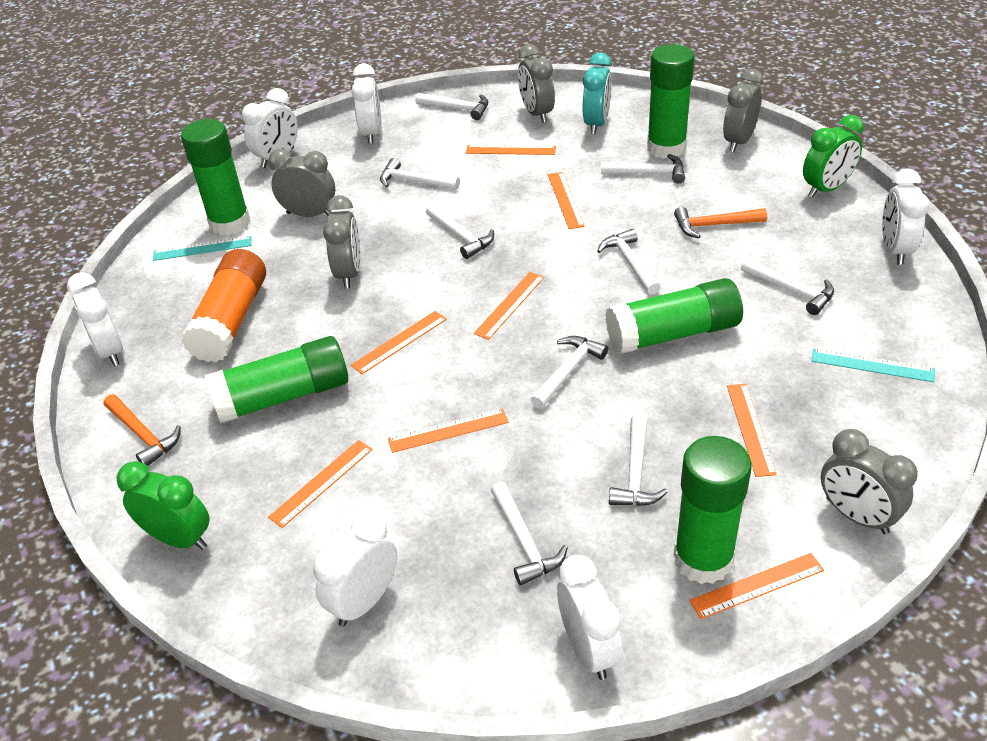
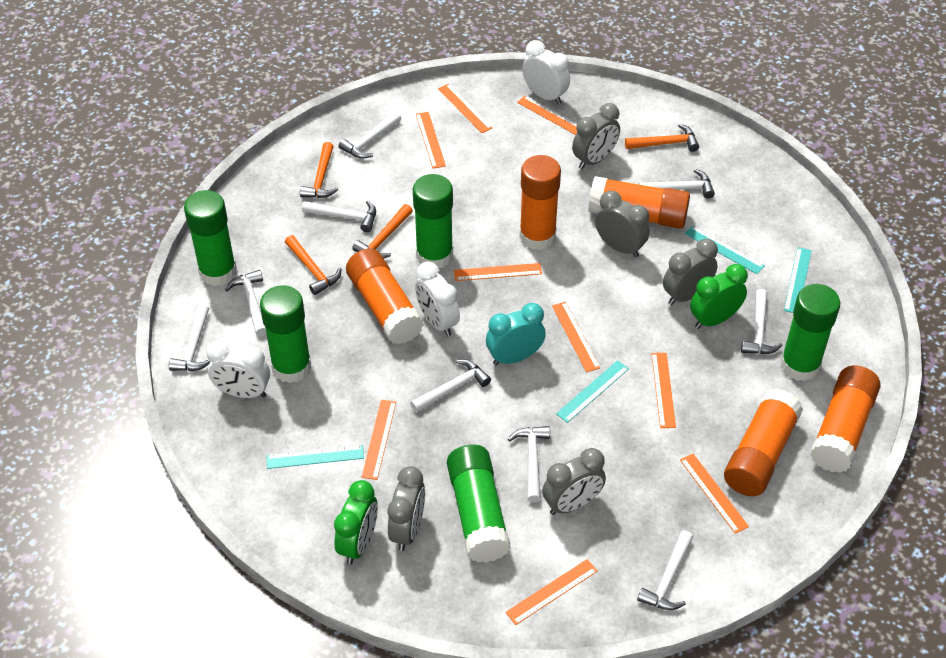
orange glue stick: [181,249,266,362] = 1 -> [346,248,424,344] [519,155,561,250] [588,176,690,229] [724,388,803,496] [810,366,881,473] = 5
orange hammer: [103,394,181,466] [674,207,767,238] = 2 -> [285,235,341,295] [300,142,338,198] [352,204,413,259] [625,124,699,152] = 4
orange ruler: [268,440,373,528] [351,311,447,374] [388,408,509,453] [466,145,556,155] [474,272,544,340] [548,172,585,229] [689,553,824,619] [727,384,777,477] = 8 -> [362,400,396,480] [416,112,446,168] [438,84,492,133] [454,263,542,281] [505,559,598,625] [517,95,577,135] [552,302,600,372] [651,353,676,428] [680,454,749,534] = 9
turquoise ruler: [153,236,252,261] [812,348,935,382] = 2 -> [266,445,364,469] [556,360,629,423] [685,225,765,274] [784,247,812,313] = 4
white clock: [67,272,123,366] [242,88,298,168] [313,512,397,627] [351,63,381,144] [557,555,623,680] [882,168,930,265] = 6 -> [206,340,270,398] [415,262,460,336] [522,40,570,105] = 3

